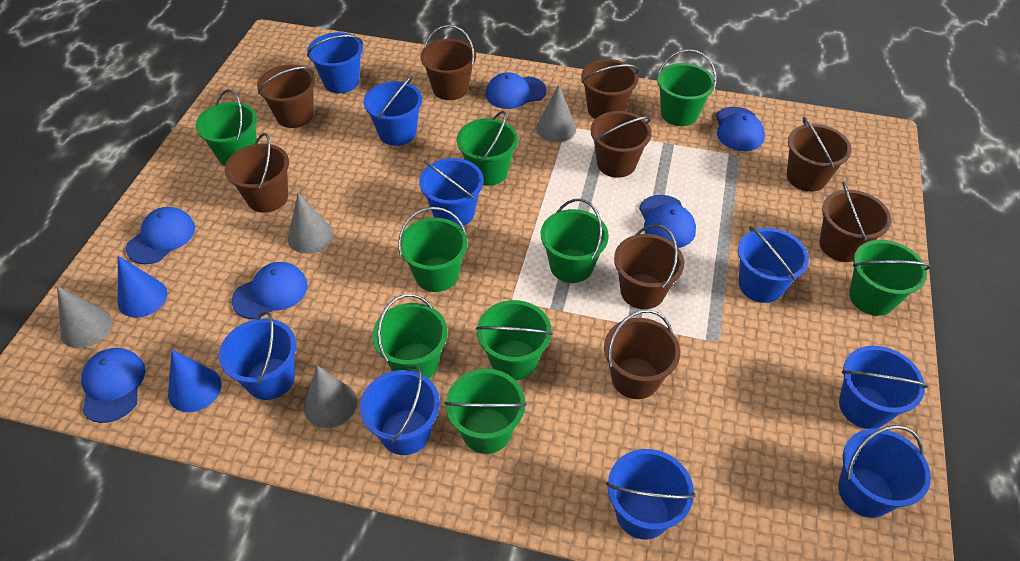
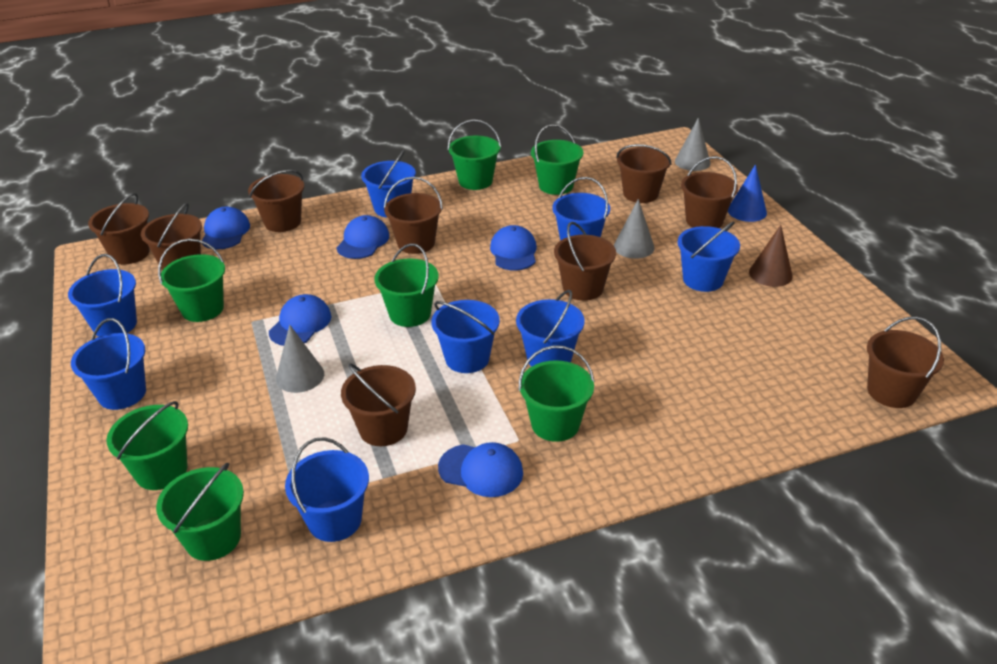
blue bucket: [219,311,297,400] [307,32,363,93] [360,366,440,455] [363,76,422,146] [419,158,484,227] [606,449,696,539] [738,226,809,303] [838,425,931,518] [839,346,928,429] = 9 -> [68,254,137,337] [71,318,146,410] [285,437,369,542] [361,150,416,218] [431,300,500,373] [516,290,584,367] [552,177,610,241] [677,221,740,292] = 8
blue cap: [81,348,145,423] [126,207,195,264] [232,262,308,319] [486,72,546,109] [639,195,696,248] [716,107,765,151] = 6 -> [202,206,250,250] [269,294,331,346] [337,215,389,259] [438,442,523,497] [490,225,537,271] = 5
blue cone: [118,256,167,317] [168,350,221,412] = 2 -> [728,164,767,222] = 1
brown cone: none = 0 -> [749,225,793,287] = 1
green bucket: [195,89,257,166] [373,294,448,379] [398,207,468,292] [444,369,527,454] [457,111,518,186] [476,300,553,380] [541,199,609,283] [657,49,716,126] [849,240,931,316] = 9 -> [106,401,188,490] [156,463,244,561] [158,239,225,322] [374,243,439,327] [448,119,501,190] [519,345,594,442] [531,124,583,195] = 7
grey cone: [57,286,112,348] [288,193,333,254] [304,365,357,428] [536,84,576,142] = 4 -> [276,325,324,393] [614,199,654,259] [675,117,711,171] = 3

